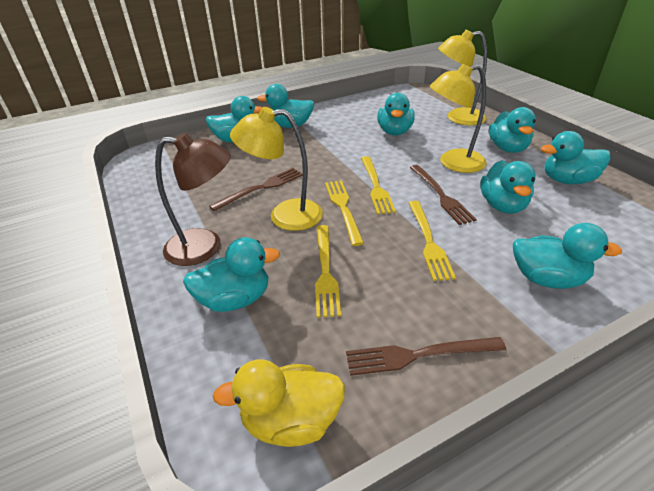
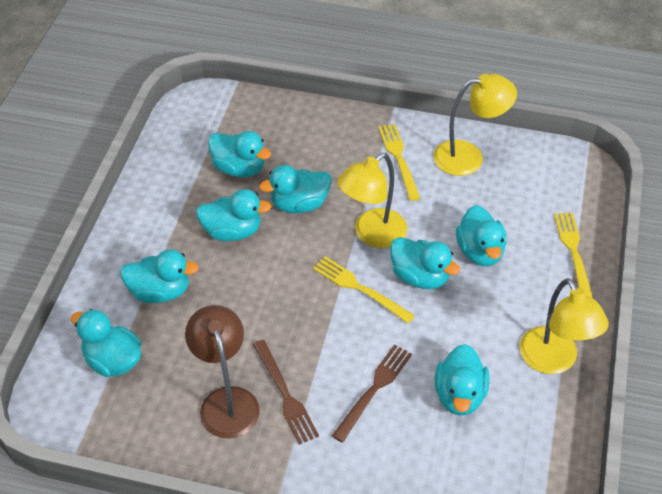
brown fork: [209,168,303,211] [346,337,506,376] [410,165,477,225] = 3 -> [253,340,319,445] [332,344,412,443] = 2
yellow duck: [213,359,345,447] = 1 -> none = 0
yellow fork: [315,225,341,318] [325,180,364,246] [361,156,396,215] [409,201,456,281] = 4 -> [313,256,415,324] [378,124,420,201] [554,212,593,298] = 3

